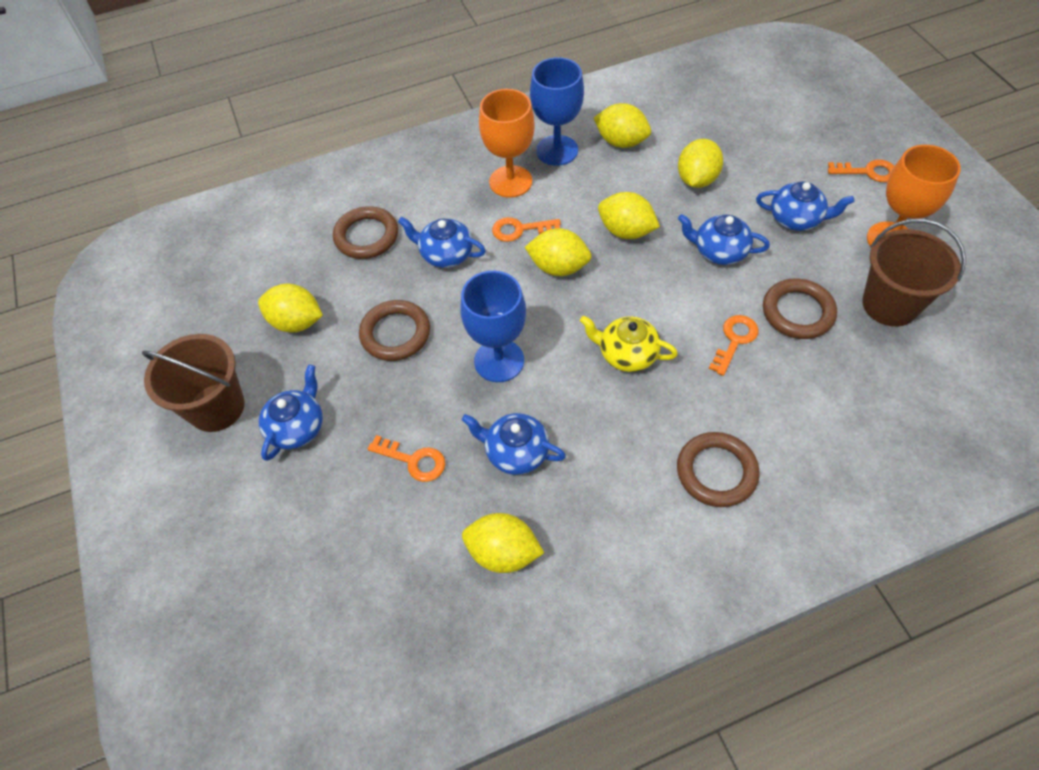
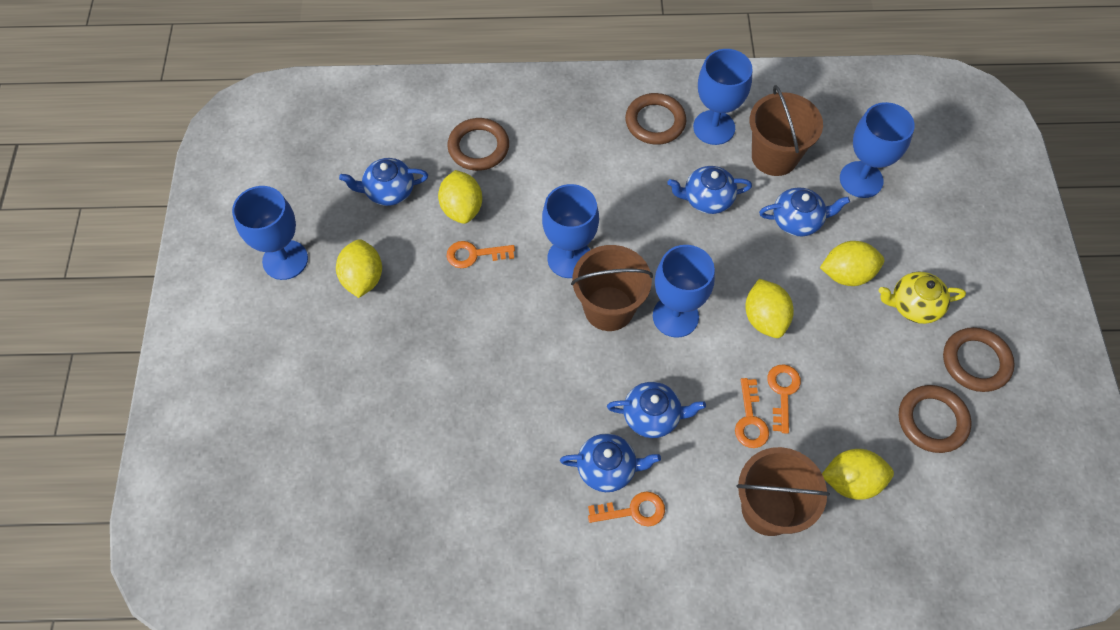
blue goblet: [460,271,526,382] [530,57,584,166] = 2 -> [232,186,308,280] [542,184,599,278] [653,245,715,338] [693,49,752,145] [840,102,915,198] = 5
brown bucket: [142,334,245,432] [862,219,966,327] = 2 -> [571,245,653,331] [736,447,830,536] [750,85,823,176] = 3
orange goblet: [479,89,535,198] [867,145,961,248] = 2 -> none = 0
yellow lemon: [258,284,323,332] [462,513,544,573] [525,228,592,276] [594,103,651,148] [598,192,660,239] [678,139,723,188] = 6 -> [336,239,382,298] [438,170,482,224] [745,279,794,338] [820,241,884,286] [822,449,894,500] = 5

